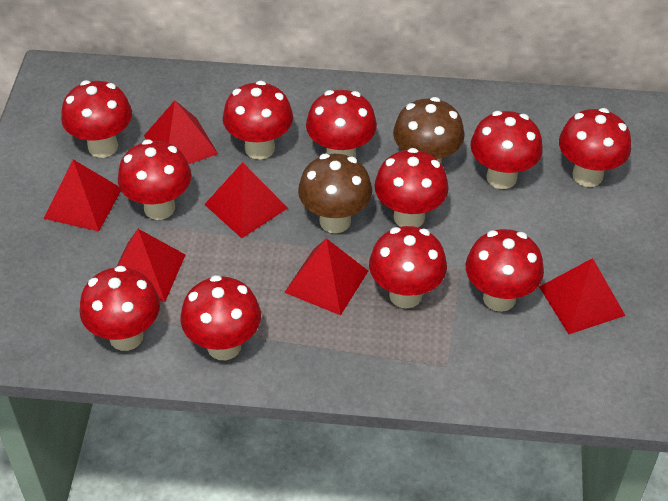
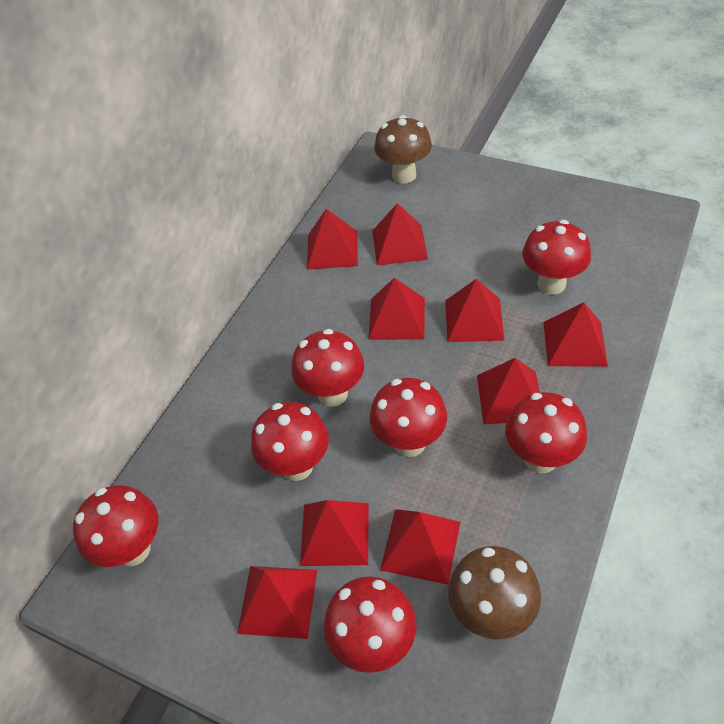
red mushroom: [61,80,132,158] [79,266,160,351] [118,139,192,220] [181,275,261,360] [223,81,293,160] [306,90,377,158] [369,226,447,309] [374,148,449,227] [466,229,544,312] [470,111,543,189] [559,108,631,187] = 11 -> [73,485,158,567] [251,402,329,481] [291,329,364,407] [324,576,417,673] [370,378,447,457] [505,392,587,473] [522,220,591,294] = 7
red pyramid: [43,160,121,231] [116,229,185,302] [144,100,218,164] [204,162,288,238] [284,238,368,315] [539,258,626,334] = 6 -> [237,566,317,639] [300,500,369,566] [307,209,358,269] [368,278,425,340] [372,203,428,265] [380,509,460,585] [445,279,504,342] [477,358,540,424] [544,302,608,367] = 9

